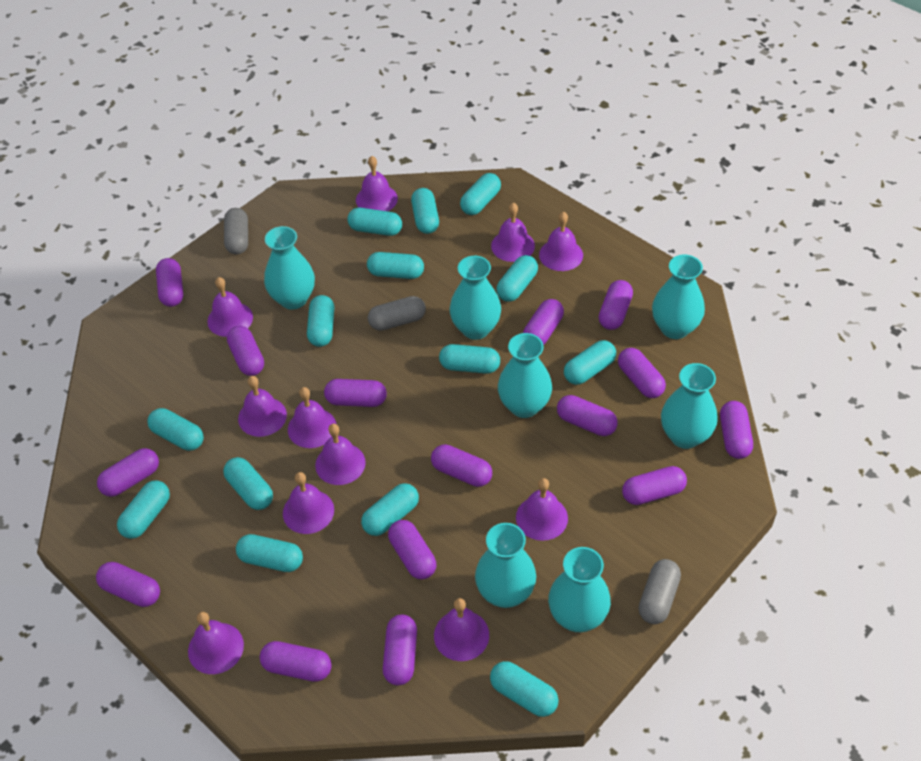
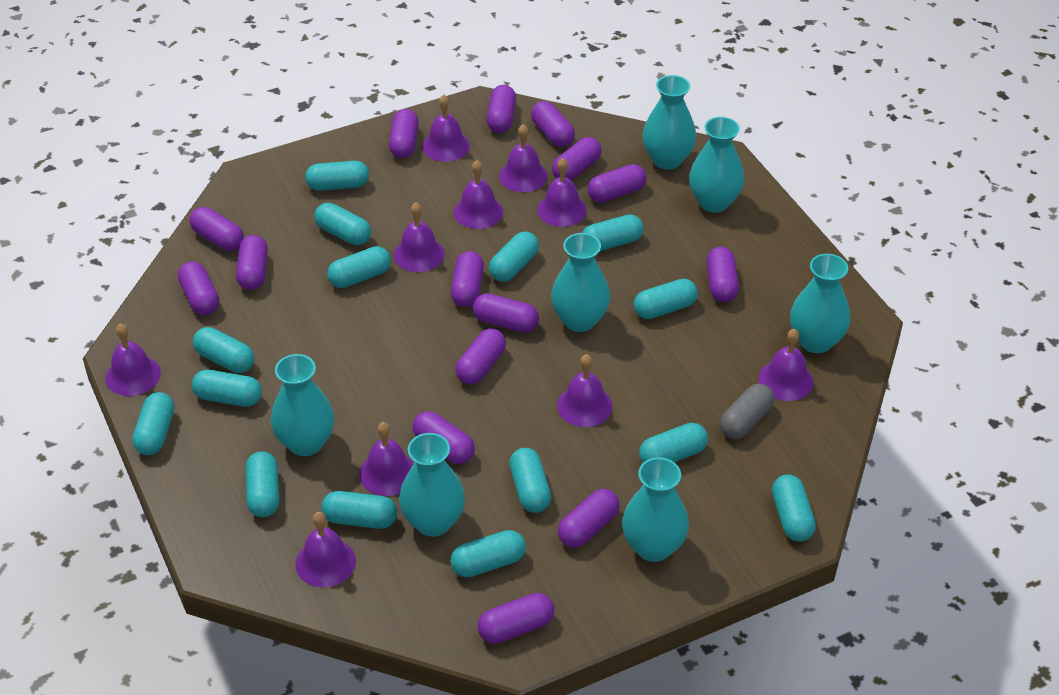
grey capsule: [224,208,248,254] [368,296,426,331] [639,559,681,624] = 3 -> [720,383,774,439] = 1
purple bell: [188,612,244,674] [207,277,253,337] [238,376,287,437] [283,472,334,534] [288,387,336,448] [315,424,366,485] [356,156,398,211] [434,598,489,661] [491,203,535,262] [516,478,568,541] [539,212,583,271] = 11 -> [105,324,161,396] [296,512,356,587] [359,422,414,496] [394,203,445,272] [422,95,470,162] [454,160,503,229] [499,124,548,192] [537,158,587,227] [557,354,613,427] [759,329,813,401] = 10
turquoise capsule: [117,480,170,539] [148,408,204,451] [223,457,273,510] [236,534,303,572] [307,295,334,347] [347,208,402,236] [361,483,419,536] [367,252,424,279] [411,188,439,234] [439,344,500,374] [460,173,501,215] [490,661,559,717] [496,255,538,302] [564,340,616,385] = 14 -> [132,392,174,455] [192,370,262,407] [193,327,254,373] [245,451,279,517] [305,161,369,191] [314,203,371,245] [321,491,397,529] [327,246,391,288] [450,530,526,577] [489,232,539,282] [509,448,551,513] [582,214,644,251] [634,279,698,319] [639,423,708,463] [772,474,816,542] = 15

